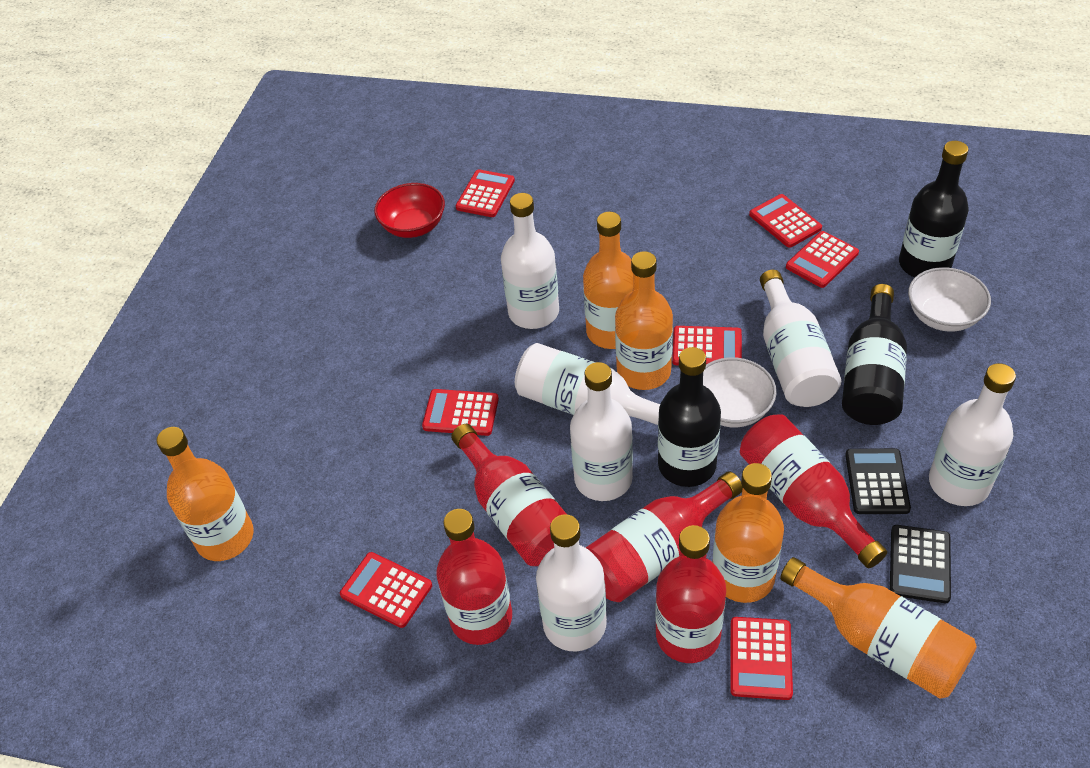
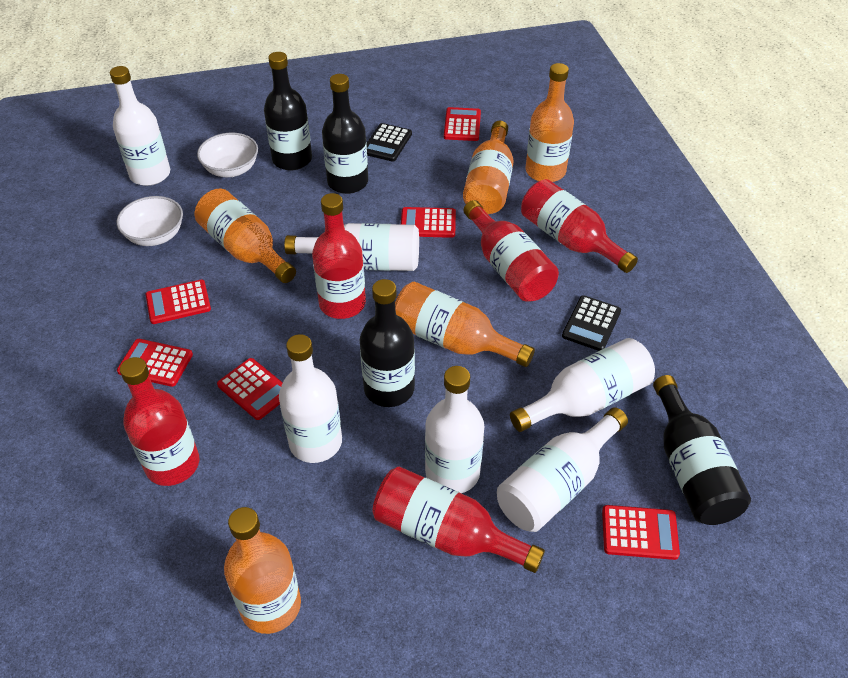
black bottle: [658,347,721,487] [842,284,907,425] [899,141,969,277] = 3 -> [264,52,312,170] [322,74,368,194] [360,279,415,407] [653,375,751,525] = 4
red bowl: [374,183,445,238] = 1 -> none = 0
red calculator: [340,552,432,628] [422,389,499,436] [456,169,515,217] [672,326,742,365] [730,617,793,700] [749,194,822,248] [786,231,859,288] = 7 -> [117,339,193,387] [145,280,211,324] [217,358,283,420] [401,207,456,238] [444,107,481,141] [602,505,680,560] = 6

